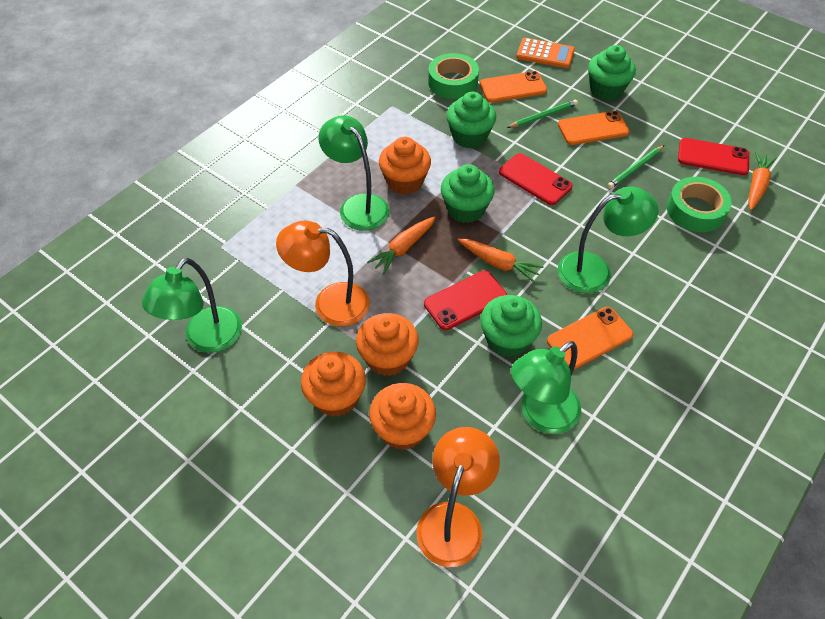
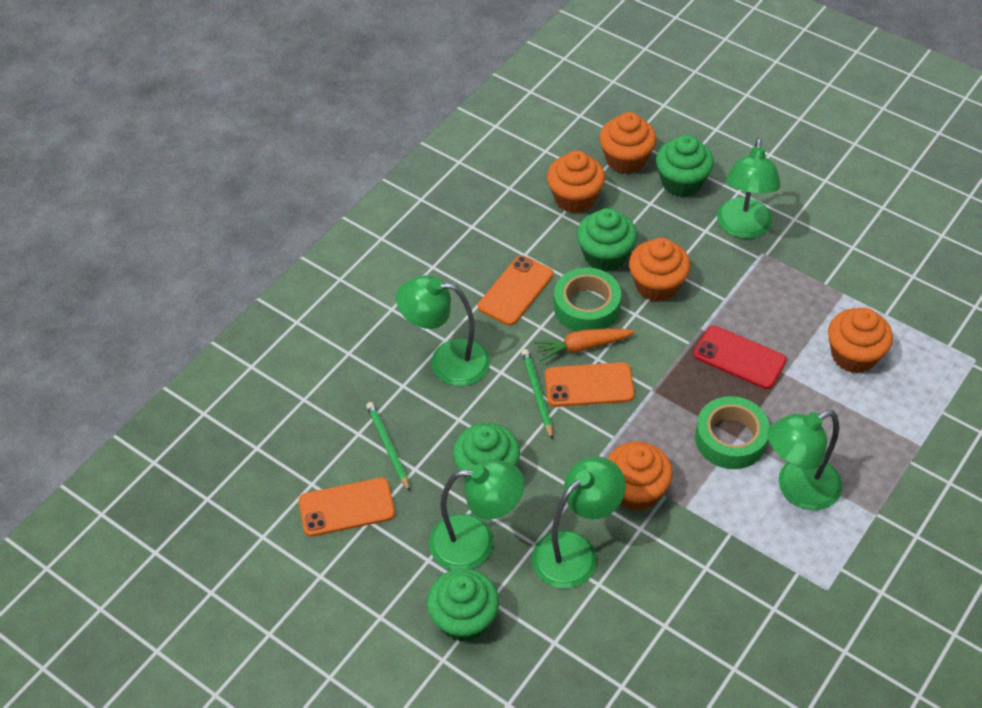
green lamp: [142,258,242,353] [319,115,389,231] [511,341,581,434] [558,186,659,293] = 4 -> [396,275,490,386] [429,460,524,570] [532,456,626,589] [717,138,781,239] [767,410,842,510] = 5
orange calculator: [516,38,575,68] = 1 -> none = 0
orange carrot: [367,216,436,274] [458,238,544,283] [748,152,776,210] = 3 -> [534,329,635,362] = 1
orange cupcake: [301,352,366,417] [356,313,419,376] [369,383,436,450] [379,137,431,195] = 4 -> [547,151,605,213] [599,112,657,174] [608,442,673,511] [629,238,690,302] [828,308,893,373] = 5
orange lamp: [276,221,370,326] [416,427,500,567] = 2 -> none = 0
red phone: [424,270,507,330] [499,153,573,205] [678,138,749,175] = 3 -> [693,325,787,389] = 1

